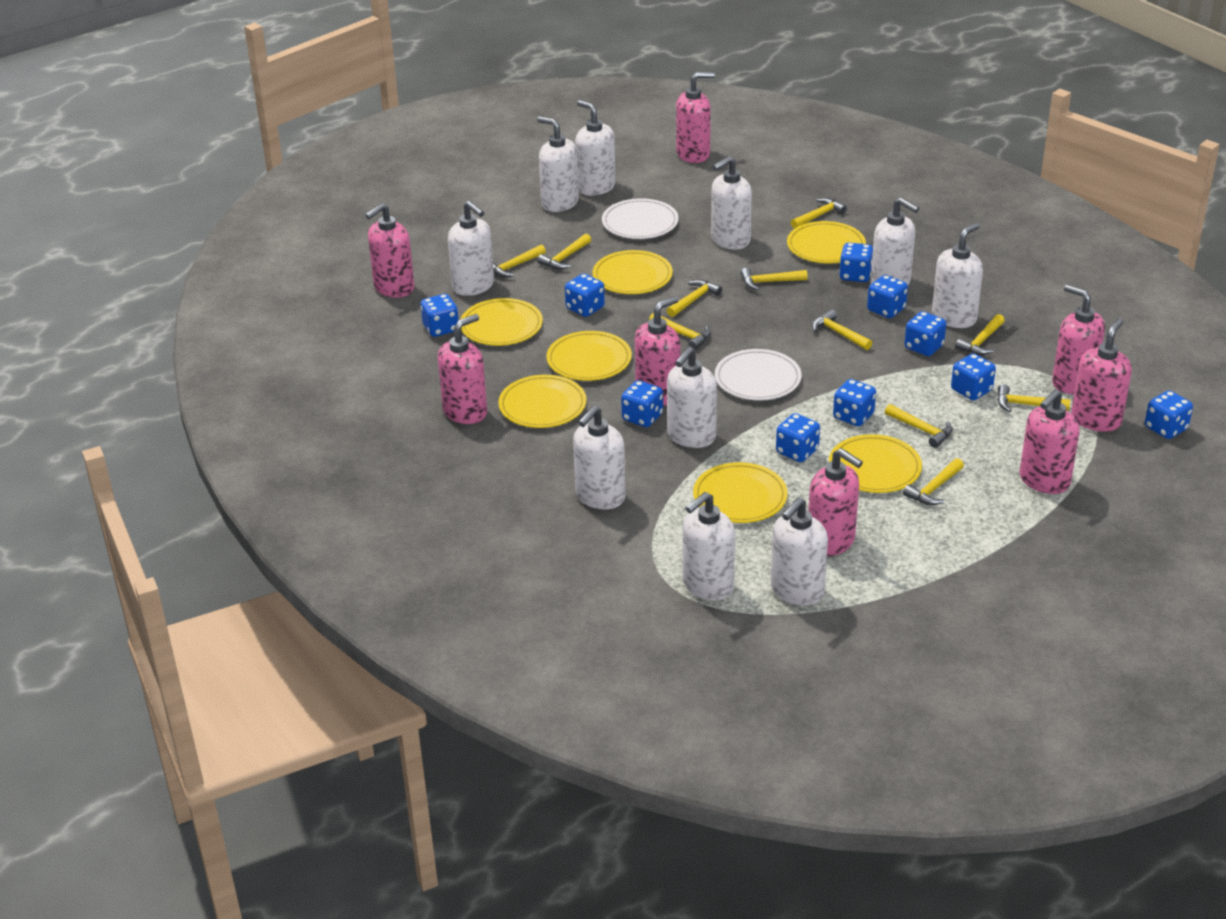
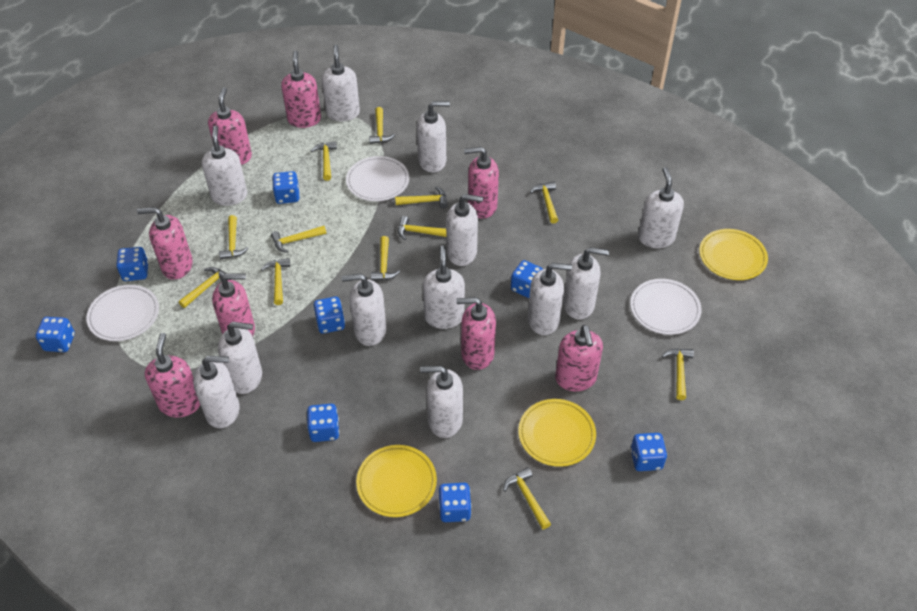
blue dice: [421,294,458,337] [565,273,605,317] [621,380,663,427] [776,413,820,462] [833,379,876,426] [839,242,873,282] [867,275,908,318] [904,311,946,356] [951,353,996,400] [1145,390,1193,439] = 10 -> [36,317,75,352] [116,247,149,281] [272,171,299,204] [307,404,339,442] [313,297,345,334] [439,483,472,522] [511,260,543,298] [631,433,667,471] = 8
white plate: [602,198,679,239] [715,349,802,401] = 2 -> [86,285,159,341] [346,156,409,201] [630,279,702,335] = 3
white soap dispenser: [448,201,494,296] [537,116,579,212] [573,406,625,510] [575,100,615,196] [667,347,717,448] [683,492,735,601] [711,156,752,250] [771,497,828,606] [871,197,919,285] [932,223,983,328] = 10 -> [193,356,240,428] [202,126,247,206] [218,322,262,394] [322,44,360,121] [341,273,386,346] [417,101,450,172] [420,366,463,438] [423,246,465,329] [446,194,483,266] [528,263,572,335] [563,247,609,320] [638,167,684,248] = 12
yellow hammer: [493,244,546,277] [537,234,591,269] [649,313,711,350] [667,280,722,317] [741,268,808,290] [791,198,847,229] [812,309,872,350] [885,404,953,448] [903,458,964,505] [955,314,1005,355] [998,384,1070,412] = 11 -> [179,267,231,308] [219,215,249,259] [261,258,290,305] [271,226,326,253] [311,141,337,181] [369,107,395,144] [371,236,400,281] [395,187,448,209] [398,216,446,240] [503,467,551,529] [530,182,558,224] [662,348,694,400] = 12
yellow plate: [461,298,543,346] [498,375,587,428] [546,331,632,381] [593,250,673,294] [693,462,788,523] [787,221,866,263] [829,434,922,493] = 7 -> [356,445,437,517] [518,399,596,467] [699,229,768,280] = 3

